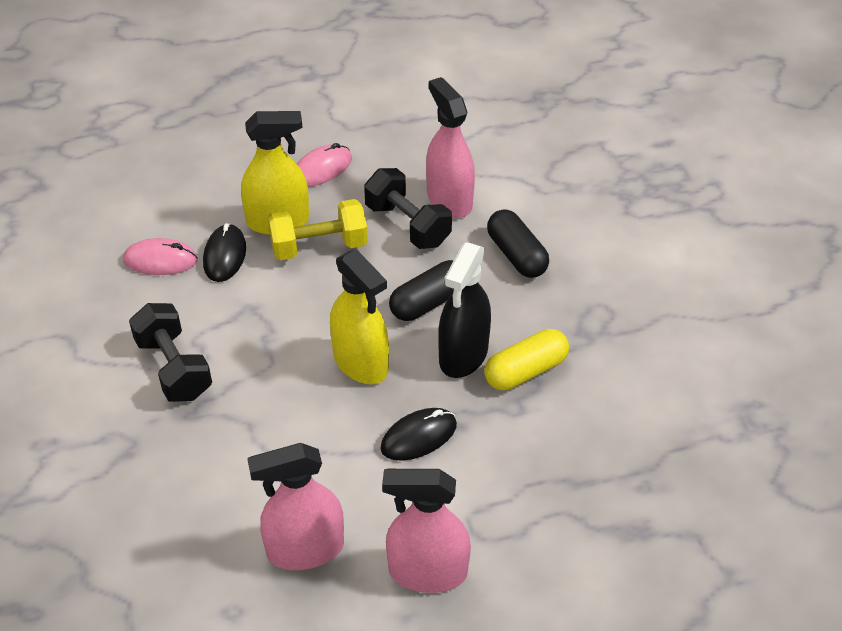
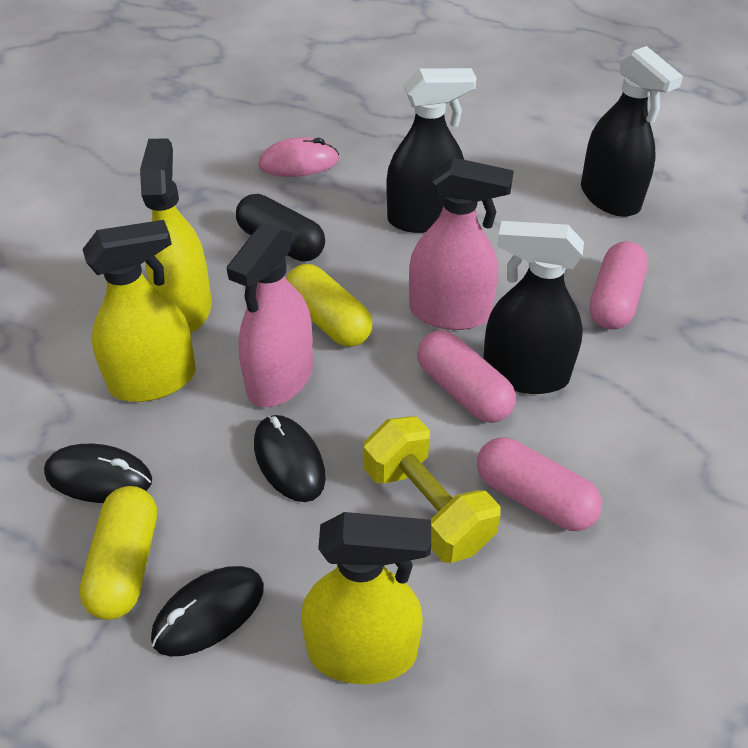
black capsule: [389,260,454,321] [487,209,549,278] = 2 -> [236,194,325,262] = 1
black dumbbell: [129,303,212,402] [364,168,452,249] = 2 -> none = 0
black mouse: [203,223,246,282] [380,408,457,461] = 2 -> [44,444,152,503] [151,566,264,656] [254,415,326,502] = 3
black spray bottle: [438,242,491,378] = 1 -> [386,68,477,233] [483,221,584,394] [581,46,683,217] = 3
pink capsule: none = 0 -> [417,330,516,423] [477,437,602,531] [589,241,648,329] = 3
pink mouse: [123,238,198,275] [297,143,352,187] = 2 -> [258,137,339,177] = 1
pink spray bottle: [247,443,344,570] [382,469,471,593] [426,77,475,218] = 3 -> [226,223,313,407] [409,157,514,330] = 2
yellow capsule: [484,329,569,390] = 1 -> [79,486,157,620] [286,264,373,347] = 2
yellow spray bottle: [241,111,309,235] [330,249,389,384] = 2 -> [82,220,196,402] [140,138,212,333] [301,512,431,684] = 3

